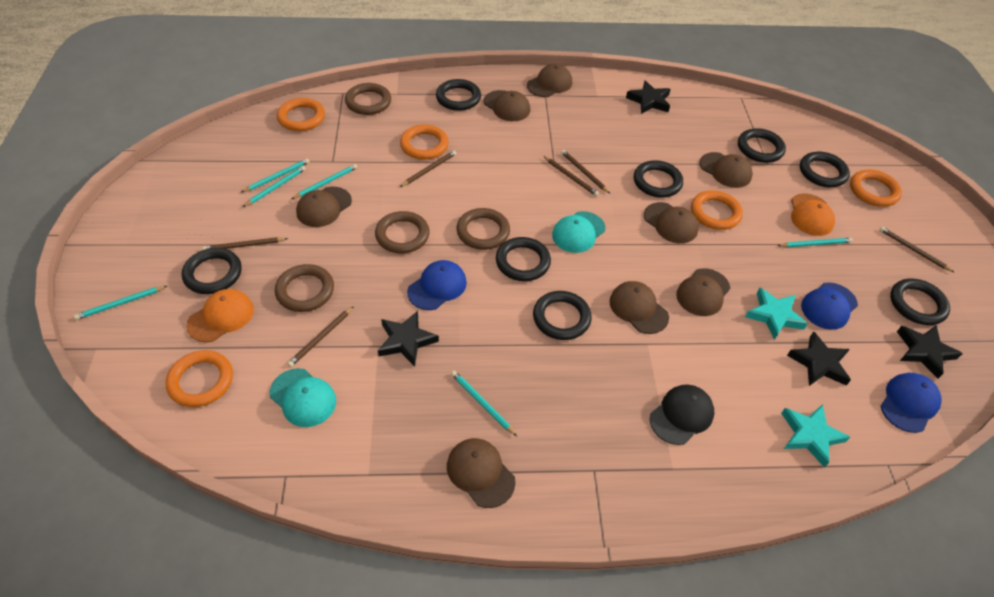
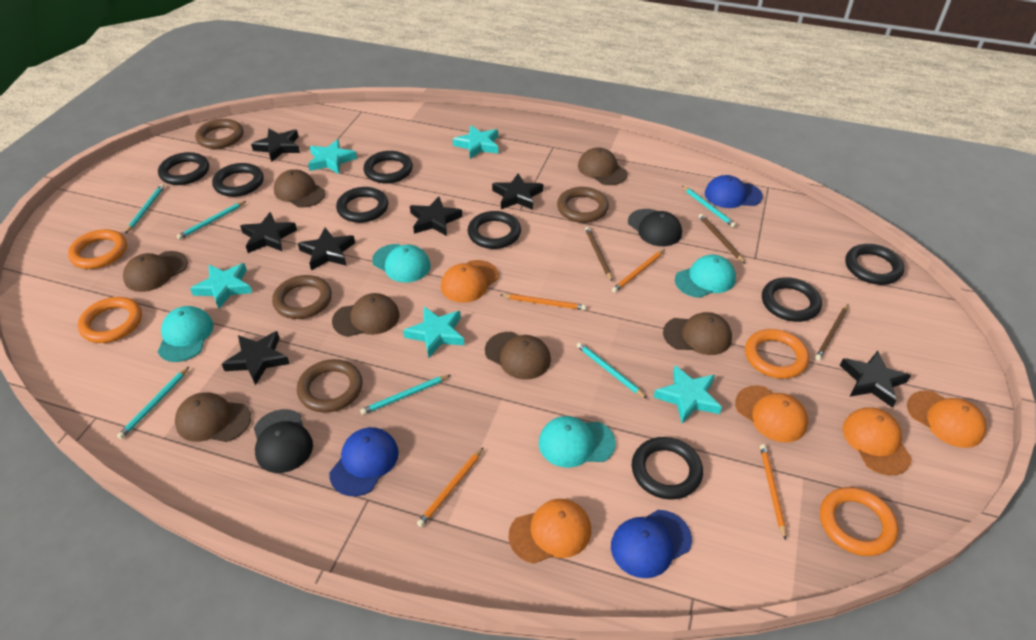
black cap: [650,384,714,445] = 1 -> [254,409,313,473] [628,209,682,246] = 2
black star: [378,311,439,367] [626,80,671,114] [787,331,851,386] [897,325,963,378] = 4 -> [222,331,290,386] [240,212,297,253] [251,129,300,162] [298,228,355,271] [410,197,462,236] [492,173,543,210] [840,351,911,408] = 7
brown cap: [296,187,352,227] [447,438,515,508] [484,90,530,121] [527,64,572,97] [609,281,669,334] [644,202,699,243] [676,268,730,316] [699,152,753,188] = 8 -> [123,251,188,292] [175,392,251,442] [274,169,326,207] [332,293,400,337] [485,332,551,380] [578,147,628,185] [663,312,732,355] = 7
brown pencil: [202,237,288,250] [287,306,354,367] [400,150,456,187] [544,156,599,196] [561,150,610,193] [879,227,955,273] = 6 -> [585,227,612,281] [699,214,746,264] [815,304,848,361] = 3
orange cap: [186,289,254,342] [791,193,835,236] = 2 -> [441,260,499,303] [509,499,591,564] [735,385,808,443] [843,407,912,475] [907,390,986,448] = 5
orange pencil: none = 0 -> [417,447,484,527] [501,294,586,310] [612,249,665,293] [760,444,786,540] = 4
orange ring: [166,350,233,407] [277,98,325,131] [400,124,449,160] [691,190,743,230] [850,170,902,207] = 5 -> [68,229,127,269] [78,297,142,343] [745,329,809,379] [820,487,898,556] = 4
turquoise cap: [270,368,336,427] [552,211,605,253] = 2 -> [158,306,214,362] [372,244,431,283] [539,416,616,468] [675,254,736,298] = 4
turquoise star: [745,288,808,340] [781,404,850,468] = 2 -> [190,263,252,309] [308,139,357,174] [403,307,464,358] [453,125,498,159] [654,365,722,424] = 5

